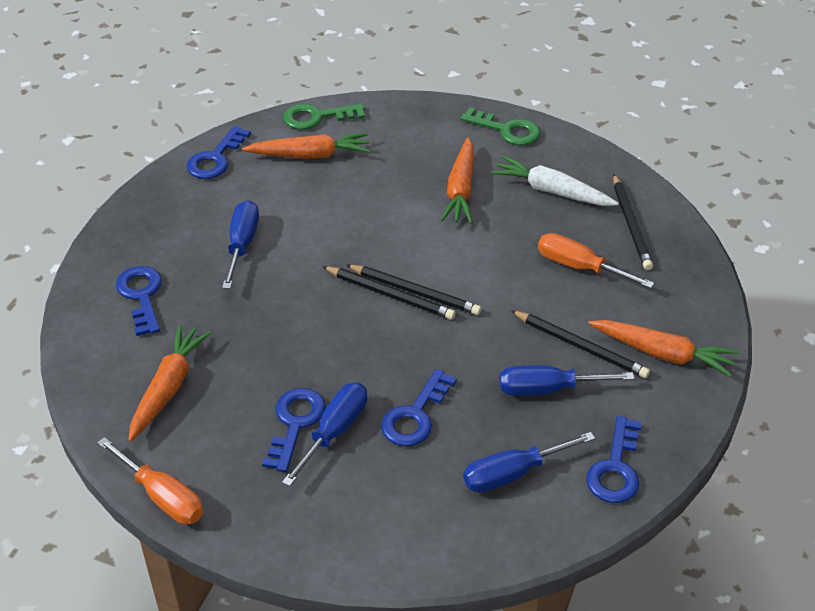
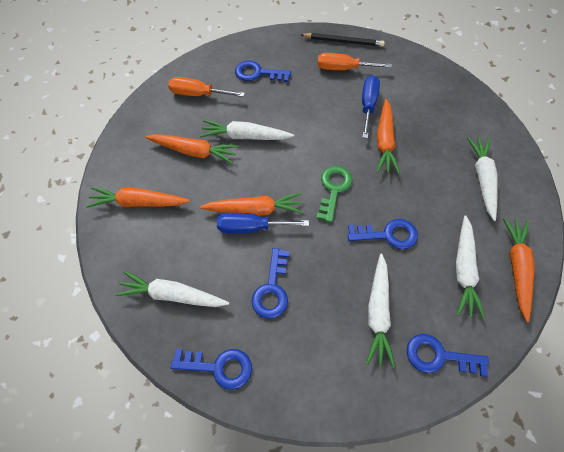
black pencil: [322,266,456,320] [346,265,481,315] [511,310,650,378] [613,174,653,270] = 4 -> [301,33,385,47] = 1
blue screwdriver: [222,200,259,289] [282,383,367,487] [463,432,595,493] [500,365,635,396] = 4 -> [217,213,309,234] [362,75,380,139] = 2
green key: [283,104,365,130] [460,107,540,146] = 2 -> [316,166,353,223] = 1
orange carrot: [129,325,211,442] [242,133,371,159] [440,137,474,224] [588,320,739,377] = 4 -> [86,187,190,208] [145,134,238,164] [200,193,303,216] [377,99,400,174] [503,218,535,322] = 5
white carrot: [491,156,619,206] = 1 -> [115,271,229,307] [200,120,294,140] [366,254,395,368] [456,216,485,319] [467,137,498,221] = 5

